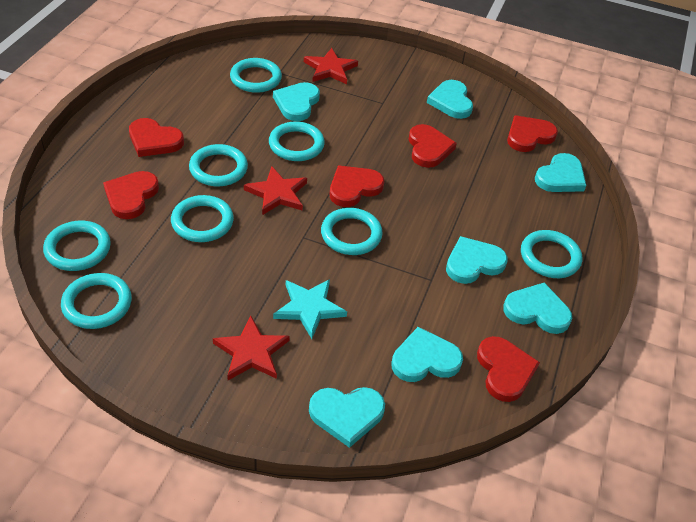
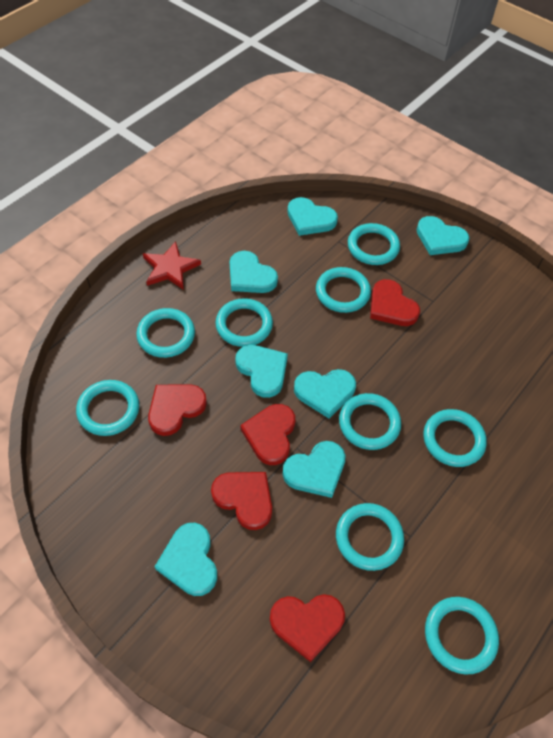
red heart: [103,171,159,219] [129,118,184,157] [330,166,384,207] [408,124,457,168] [477,336,540,402] [507,115,558,152] = 6 -> [148,385,207,436] [211,472,272,530] [240,404,295,465] [270,594,345,662] [370,279,420,326] = 5
red star: [213,316,290,380] [244,166,307,215] [304,48,358,84] = 3 -> [143,241,201,290] = 1
turquoise ring: [43,221,111,271] [61,273,132,329] [171,195,234,242] [189,144,248,187] [230,58,282,93] [269,121,325,161] [321,208,383,255] [521,230,582,278] = 8 -> [76,380,139,436] [136,308,195,358] [215,298,273,347] [316,267,371,313] [336,503,404,571] [339,393,401,450] [348,223,400,265] [423,409,487,467] [425,597,499,675] = 9
turquoise star: [273,279,347,339] = 1 -> none = 0

